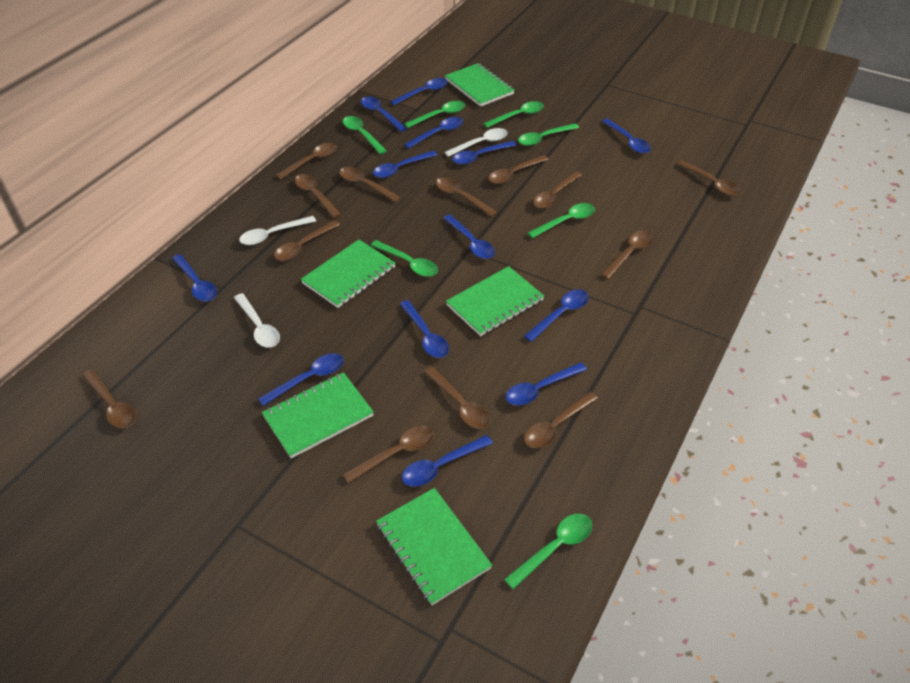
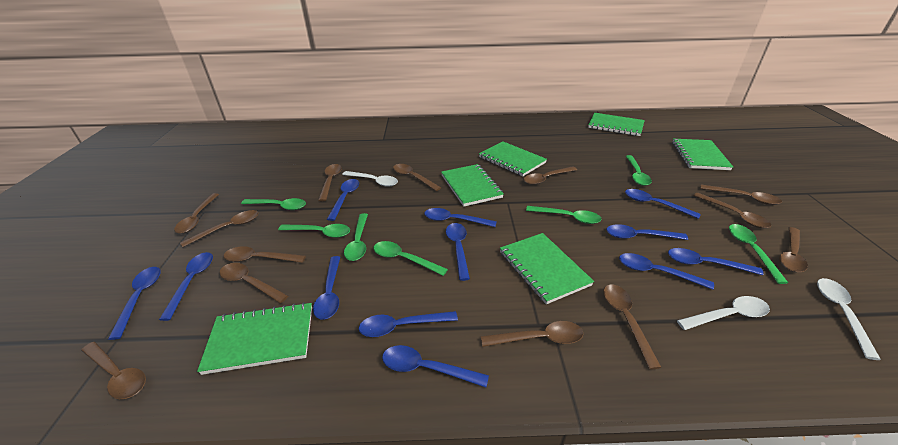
blue spoon: [172,254,217,301] [258,353,344,406] [361,97,407,132] [373,151,437,178] [390,78,448,105] [400,300,449,358] [402,435,493,487] [404,117,463,149] [443,215,495,259] [452,141,516,165] [506,362,587,405] [524,289,589,342] [602,118,651,153] = 13 -> [108,267,161,340] [159,252,213,321] [313,256,340,320] [327,179,359,221] [359,311,458,337] [382,345,489,387] [424,208,497,227] [446,223,470,281] [607,224,688,240] [619,253,714,290] [625,189,701,219] [668,248,763,275] = 12
green notebook: [262,372,374,459] [301,239,396,308] [376,488,492,605] [445,63,515,107] [446,266,544,336] = 5 -> [197,302,312,375] [441,164,504,207] [479,142,547,176] [500,233,594,304] [588,113,645,136] [672,139,733,170] = 6

